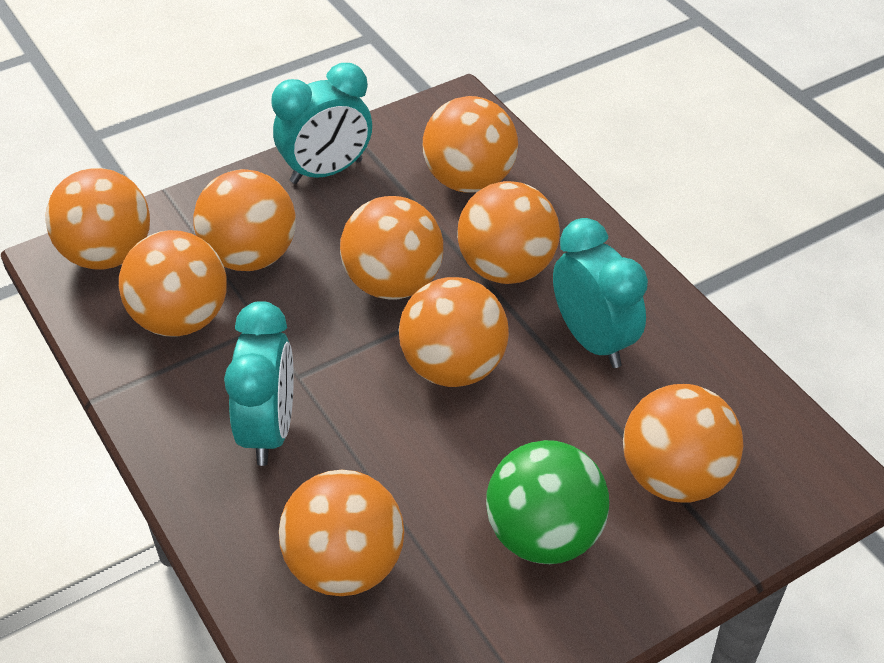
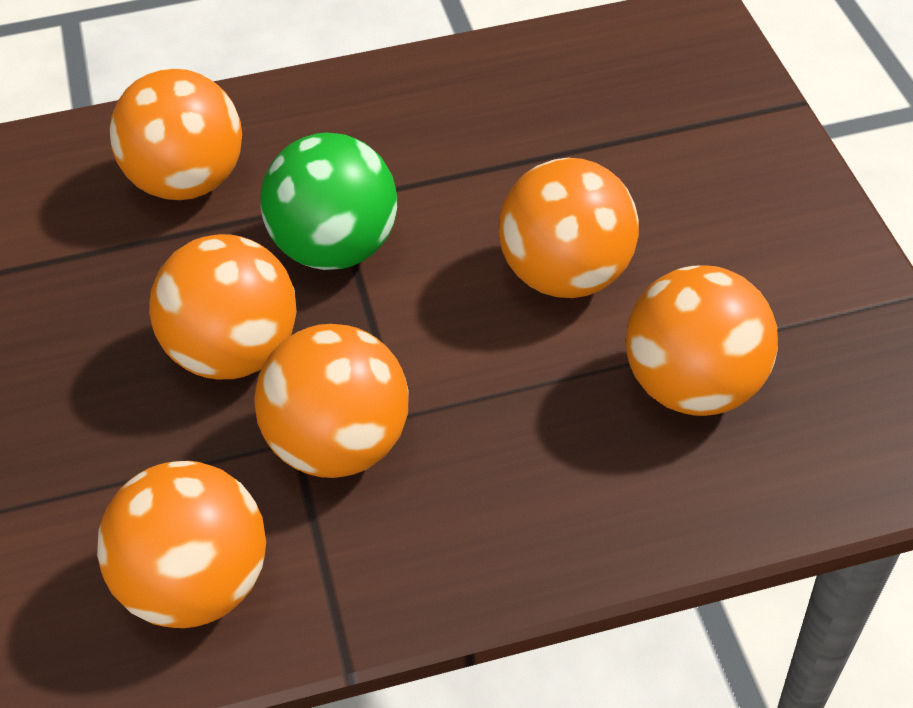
orange ball: [45,168,150,269] [119,230,227,337] [193,169,296,271] [279,470,404,596] [340,196,443,299] [399,277,509,387] [423,96,518,193] [457,181,560,284] [623,384,743,503] = 9 -> [97,461,266,628] [109,68,242,200] [149,234,297,379] [254,324,408,478] [499,158,639,298] [625,265,778,416] = 6
turquoise clock: [224,301,294,466] [272,63,372,184] [553,218,648,368] = 3 -> none = 0

